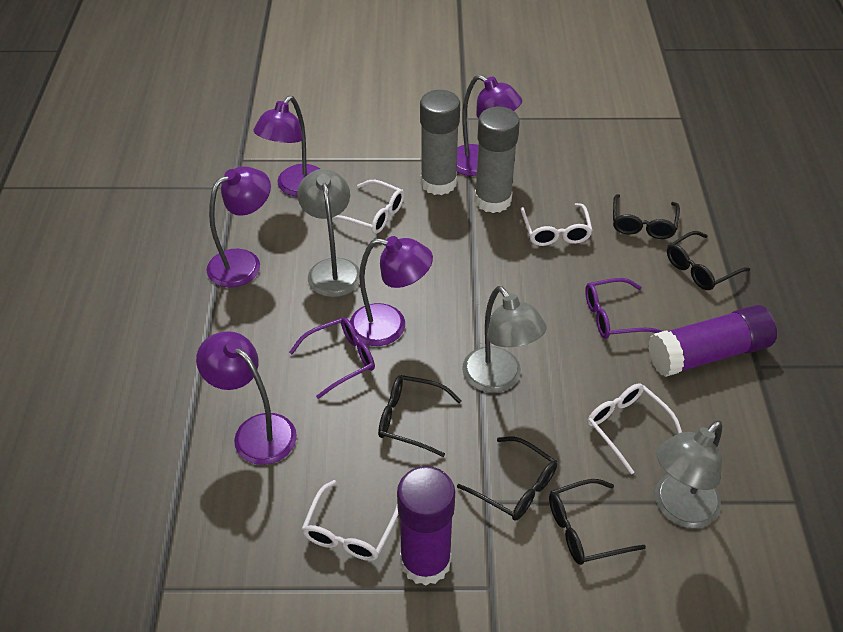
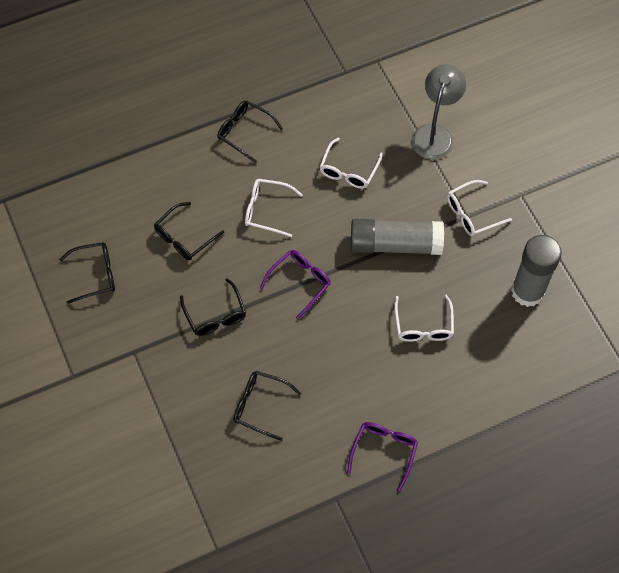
grey lamp: [297,169,360,297] [462,286,547,393] [655,420,722,528] = 3 -> [411,64,466,160] = 1
purple glue stick: [397,466,455,586] [648,305,777,377] = 2 -> none = 0
purple lamp: [196,331,297,465] [207,166,271,287] [253,96,320,197] [350,236,433,346] [457,75,522,176] = 5 -> none = 0

